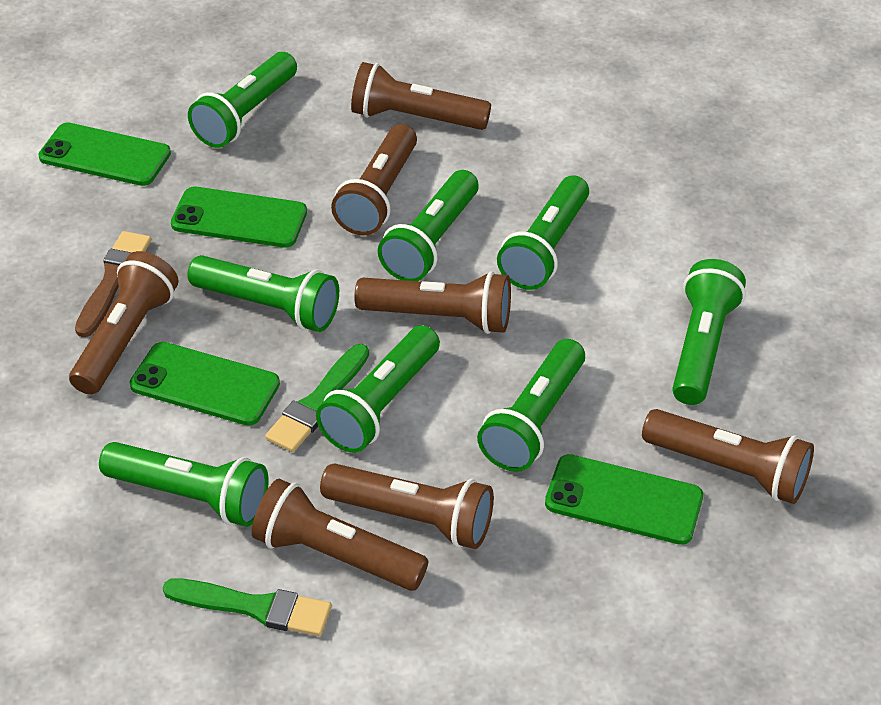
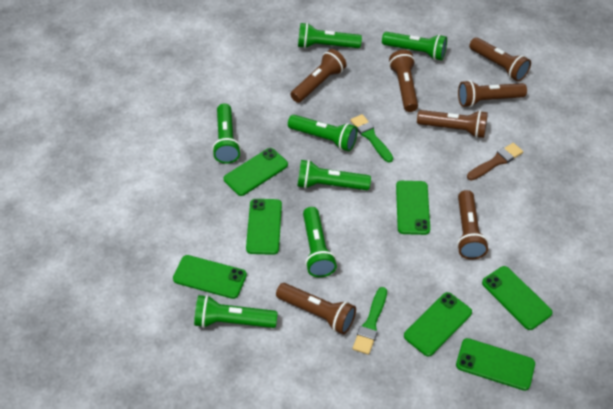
green flashlight: [99,442,269,527] [188,52,297,148] [188,255,339,332] [316,325,440,453] [378,170,479,281] [477,339,585,472] [497,176,589,290] [672,259,746,405] = 8 -> [194,295,278,328] [212,103,241,164] [288,115,357,151] [297,160,371,190] [298,23,362,49] [303,207,337,277] [382,32,447,60] = 7
green phone: [38,122,171,186] [130,342,280,426] [171,186,307,248] [545,454,703,545] = 4 -> [173,255,247,299] [224,148,288,196] [246,199,282,255] [396,181,430,235] [404,292,472,357] [456,338,535,391] [482,266,553,330] = 7

